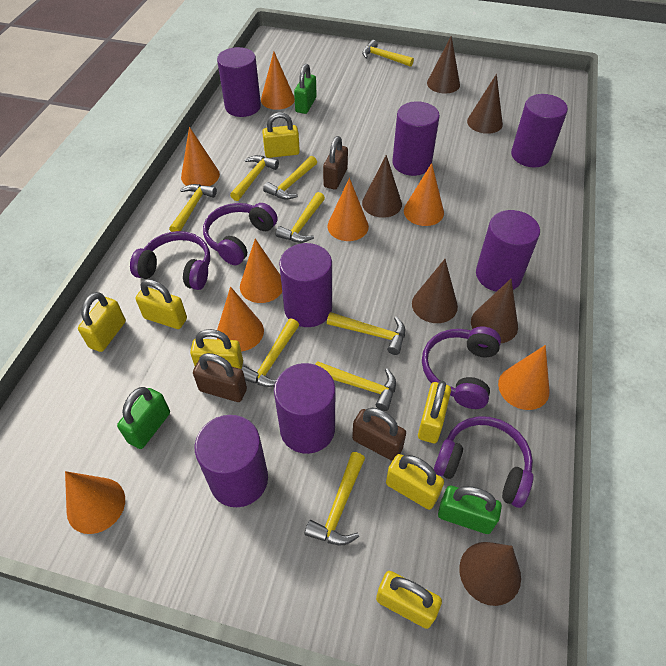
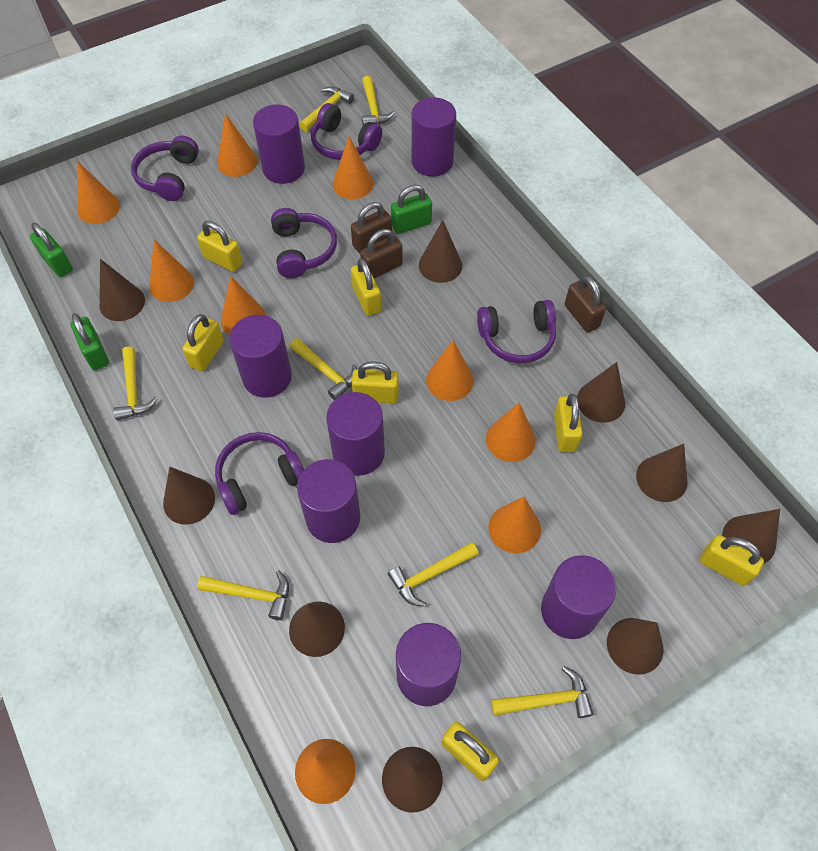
brown cone: [362,155,402,218] [412,259,458,323] [427,36,460,93] [459,542,521,606] [467,74,503,134] [471,279,518,343] = 6 -> [99,259,145,321] [163,467,215,525] [289,602,345,657] [382,747,443,813] [419,220,462,283] [577,362,625,423] [607,618,663,675] [636,444,688,502] [722,509,780,563] = 9
orange cone: [65,471,125,534] [181,127,220,186] [217,287,264,351] [240,239,282,303] [261,51,295,110] [327,178,369,241] [404,163,444,226] [498,345,550,410] = 8 -> [77,161,120,224] [149,240,194,302] [217,113,257,177] [221,276,266,335] [295,739,356,804] [333,136,373,199] [426,340,474,401] [486,402,535,462] [488,497,541,553] = 9
purple headphones: [130,231,210,290] [203,203,277,265] [422,327,501,409] [434,416,533,508] = 4 -> [131,135,199,201] [215,432,304,515] [271,208,337,278] [311,103,382,160] [477,300,556,363] = 5
yellow hammer: [169,184,217,232] [230,155,279,201] [241,318,299,387] [263,156,317,200] [276,192,325,243] [304,452,365,545] [315,361,396,411] [327,312,405,355] [362,40,414,67] = 9 -> [113,346,157,420] [197,570,289,620] [290,338,357,400] [299,86,354,132] [362,76,395,125] [388,542,479,607] [491,666,593,718] = 7

